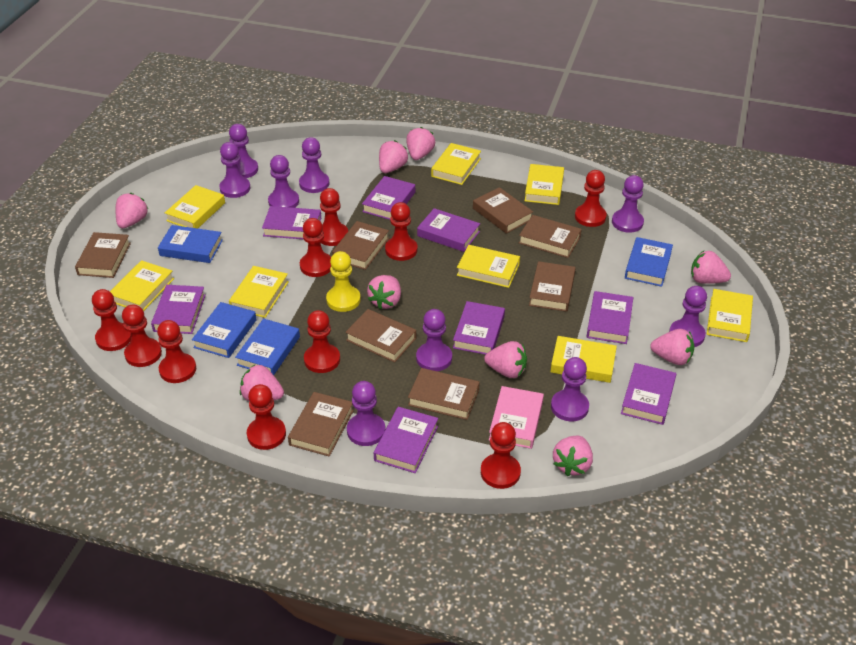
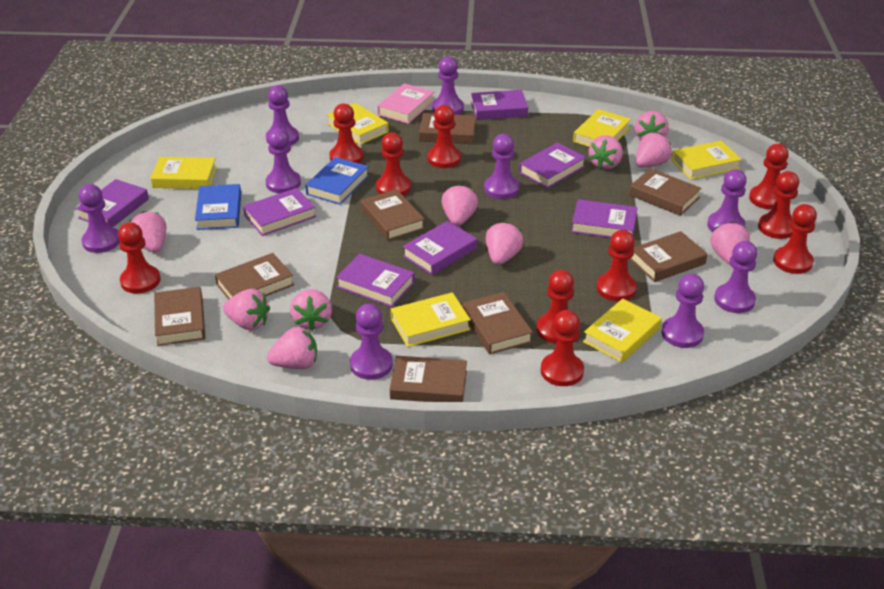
blue book: [158,225,223,263] [192,302,257,358] [235,318,300,375] [625,237,673,287] = 4 -> [195,184,241,230] [305,157,369,205] = 2
pink strawberry: [115,193,148,228] [240,364,284,401] [367,275,401,309] [379,140,408,173] [406,127,435,160] [484,341,527,378] [553,435,593,476] [650,329,694,365] [691,251,731,284] = 9 -> [129,211,166,252] [223,289,270,330] [267,327,317,369] [290,289,332,331] [442,184,478,226] [486,222,524,265] [589,135,623,170] [635,111,669,140] [636,133,672,167] [710,222,750,265] = 10
purple book: [151,285,206,334] [262,206,321,239] [362,176,415,220] [374,407,438,473] [417,208,480,252] [453,301,505,355] [586,291,633,344] [621,363,676,425] = 8 -> [76,179,149,227] [243,188,316,236] [336,254,415,307] [403,221,477,275] [471,90,528,120] [519,143,586,188] [571,199,637,238] = 7
yellow book: [110,260,174,311] [165,185,225,229] [229,266,289,318] [431,143,481,185] [457,245,520,288] [525,164,564,205] [551,336,617,383] [707,289,753,342] = 8 -> [150,157,217,189] [327,103,389,145] [391,292,471,347] [573,109,631,147] [583,299,662,363] [672,140,742,180] = 6
yellow pawn: [326,251,361,312] = 1 -> none = 0

